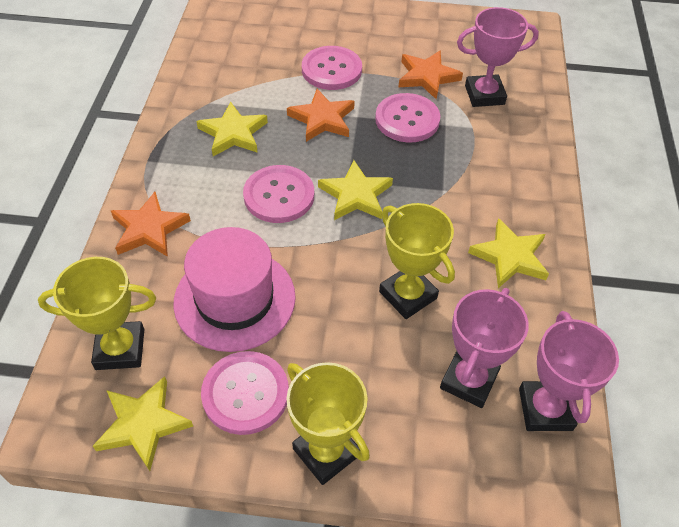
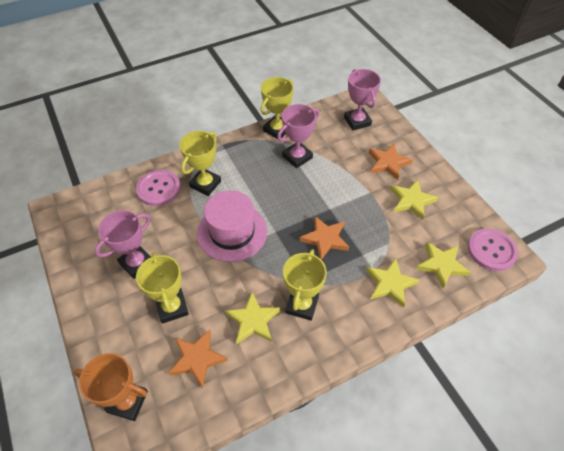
orange trophy: none = 0 -> [74,353,148,421] = 1
pink button: [201,351,289,435] [243,165,314,223] [302,46,362,90] [375,93,440,142] = 4 -> [136,170,181,206] [468,228,518,271] = 2
yellow trophy: [38,257,156,370] [286,362,370,485] [379,203,455,319] = 3 -> [136,252,189,324] [179,131,221,196] [261,77,294,139] [283,249,327,321] = 4

